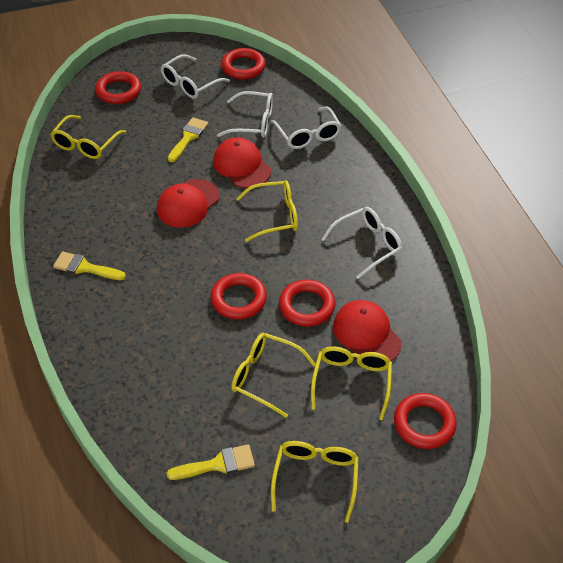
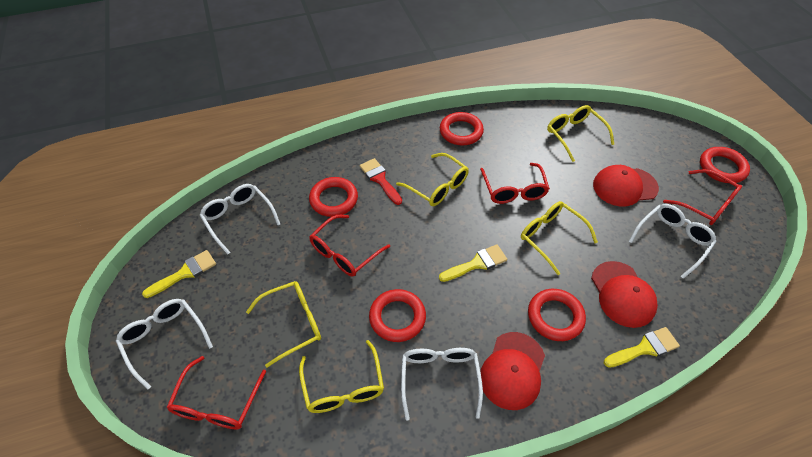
red brush: none = 0 -> [360,158,402,205] = 1
red glasses: none = 0 -> [167,356,266,430] [309,215,390,277] [480,163,550,204] [663,169,742,225] = 4

